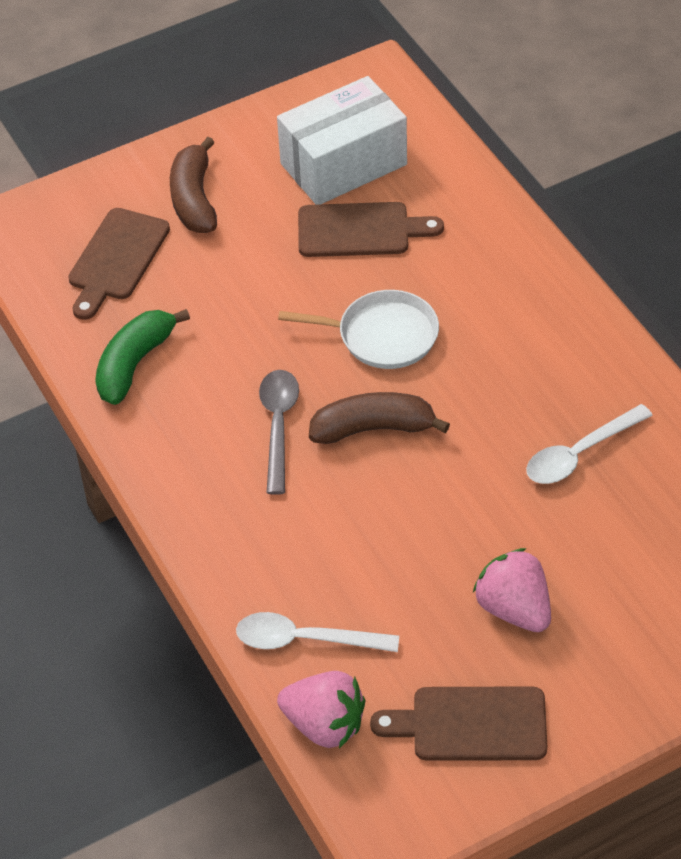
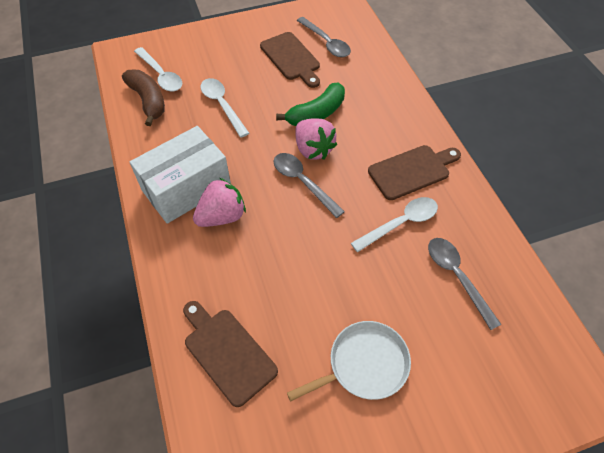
brown banana: [170,137,217,233] [309,392,450,444] = 2 -> [122,70,165,126] = 1
grey spoon: [259,370,299,495] = 1 -> [274,153,345,218] [297,17,351,57] [428,238,502,330] = 3
white spoon: [236,612,399,652] [526,404,653,484] = 2 -> [134,47,182,92] [200,78,249,138] [351,197,438,252] = 3

